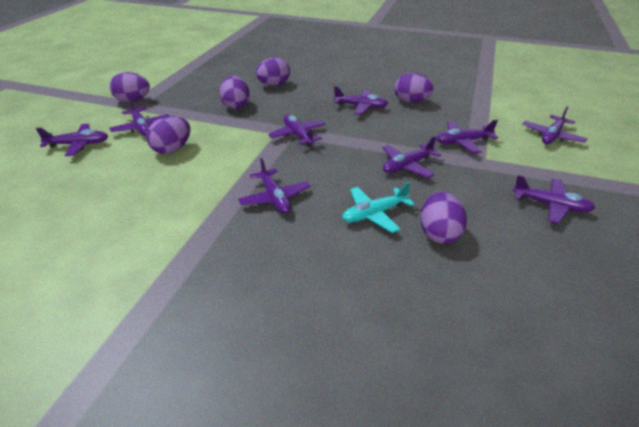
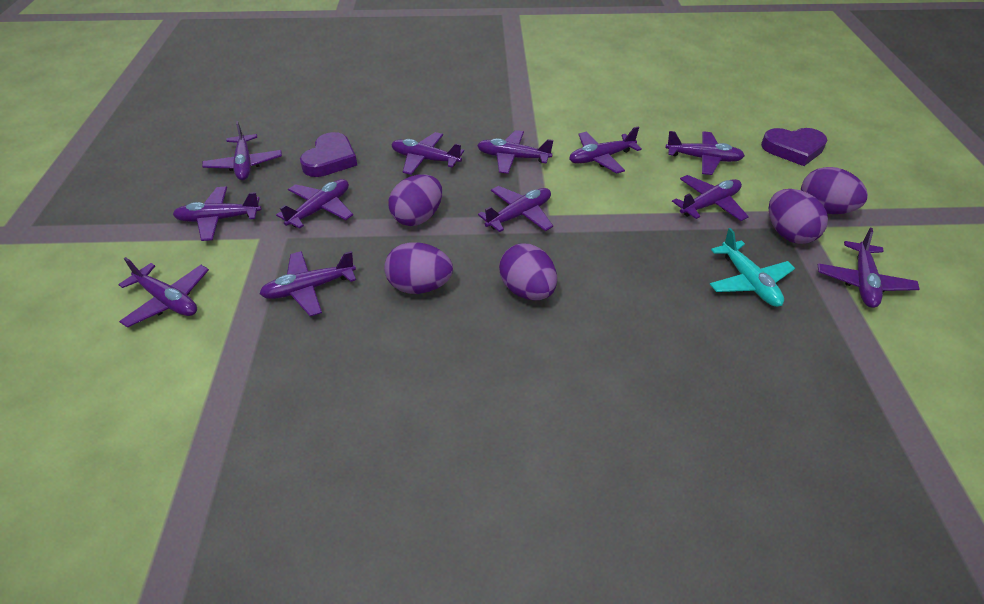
purple egg: [109,72,150,102] [146,116,190,154] [219,76,249,109] [256,57,290,86] [394,73,434,103] [420,191,467,244] = 6 -> [384,243,453,294] [389,174,442,226] [499,243,557,300] [768,189,828,244] [801,167,868,214] = 5
purple heart: none = 0 -> [300,132,357,177] [761,128,827,166] = 2
purple plane: [36,124,108,156] [109,98,169,136] [238,158,311,214] [268,114,326,147] [334,86,389,115] [382,136,441,178] [436,120,498,153] [513,175,595,224] [523,106,587,144] = 9 -> [118,257,209,328] [173,187,262,241] [202,121,282,180] [259,251,356,316] [276,179,353,229] [391,132,464,175] [477,130,554,174] [478,186,553,232] [569,127,642,174] [665,131,745,175] [672,175,749,221] [818,228,920,308] = 12

